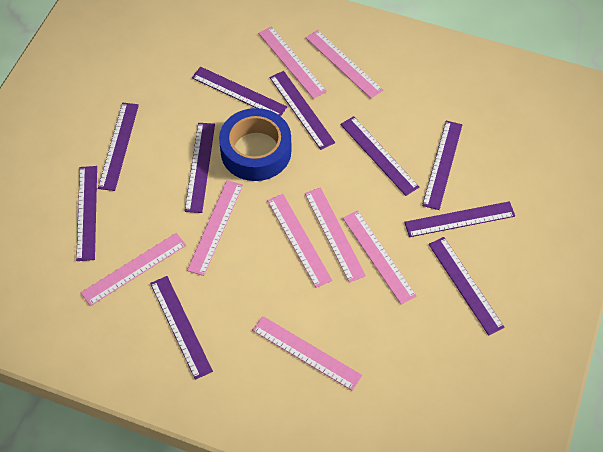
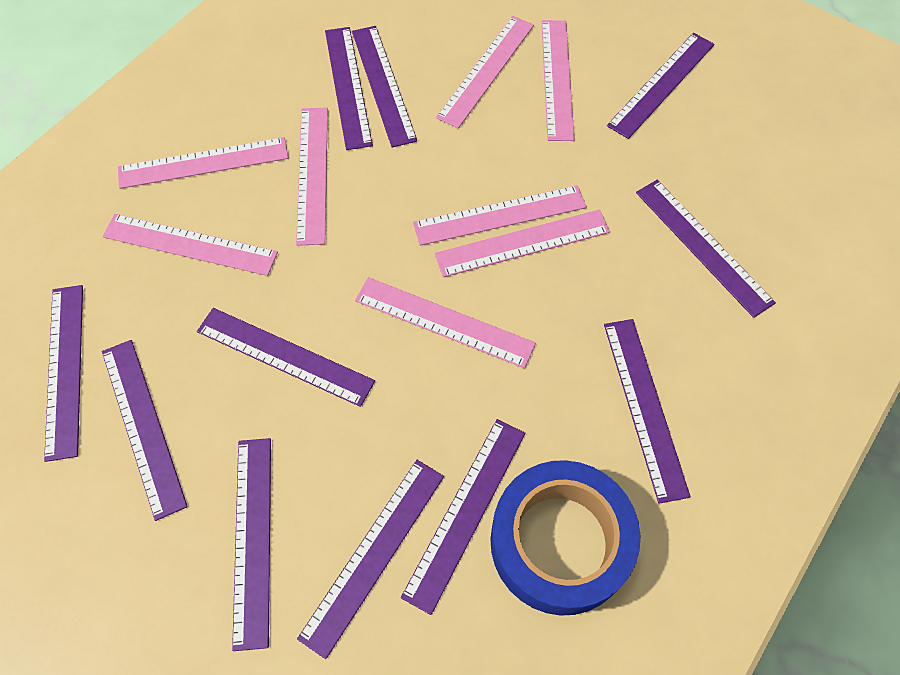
purple ruler: [76,166,97,261] [98,103,139,191] [150,276,213,380] [185,123,215,213] [192,67,287,116] [269,71,335,150] [340,116,419,196] [404,201,515,237] [422,121,462,210] [428,237,505,336] = 10 -> [44,285,83,462] [102,340,188,521] [197,308,375,407] [232,438,271,651] [297,460,444,659] [325,27,373,150] [352,26,417,147] [401,419,525,615] [604,319,691,504] [607,33,714,139] [636,180,776,318] = 11

